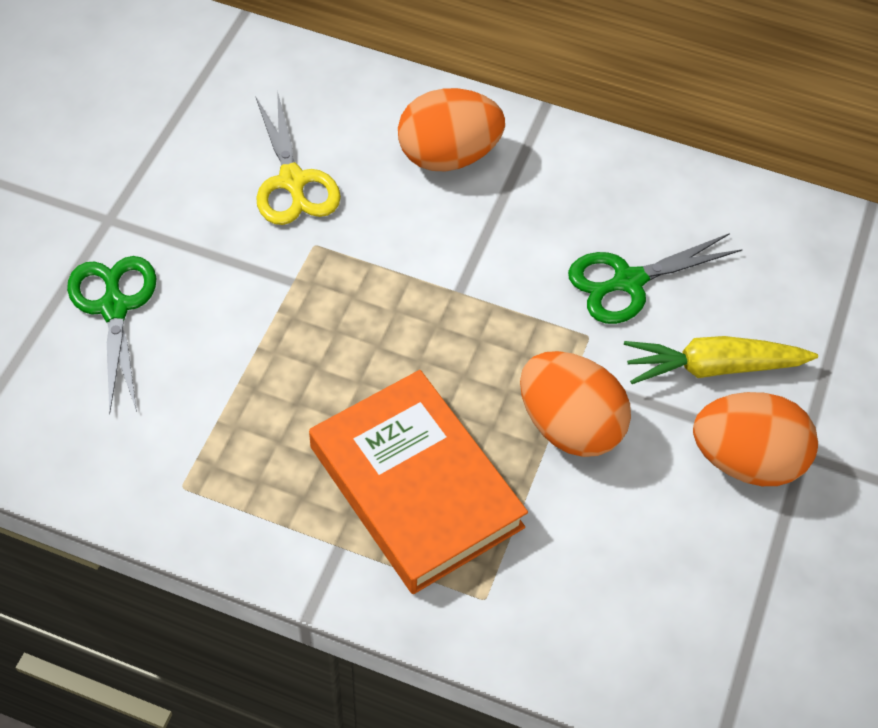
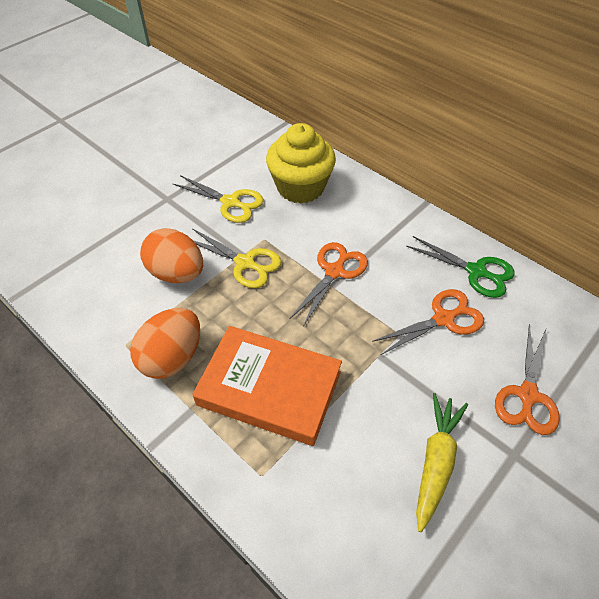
green scissors: [67,256,157,414] [568,233,743,324] = 2 -> [406,236,515,298] = 1
orange egg: [398,88,505,171] [520,351,631,457] [693,392,818,486] = 3 -> [130,308,200,379] [140,228,203,283] = 2
orange scissors: none = 0 -> [290,242,368,327] [372,289,484,355] [495,324,560,435] = 3
yellow cupcake: none = 0 -> [266,123,336,203] = 1
yellow scissors: [255,90,341,225] = 1 -> [173,175,264,223] [192,228,281,288] = 2

